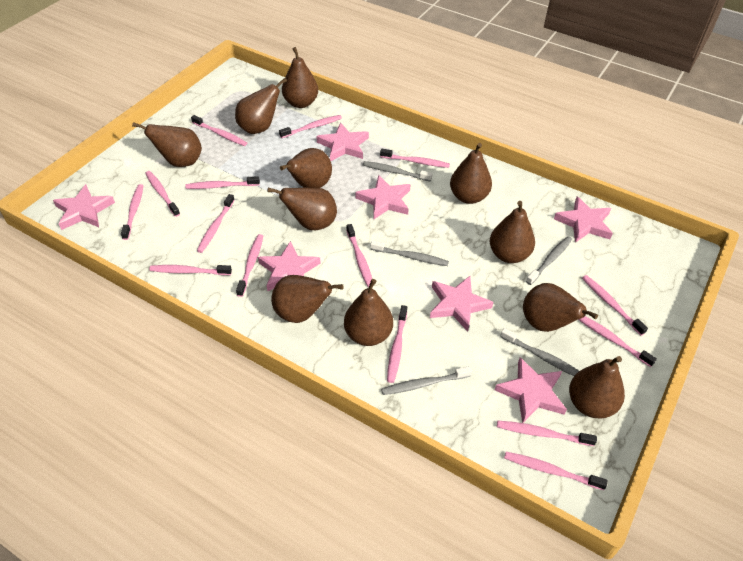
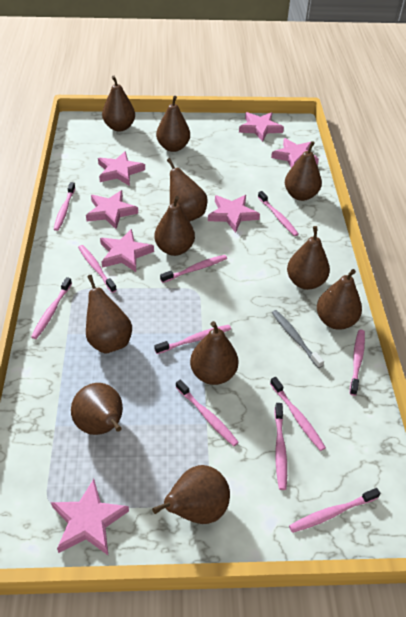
grey toothbrush: [363,161,433,182] [370,240,449,266] [381,366,472,395] [500,328,579,376] [526,236,572,285] = 5 -> [272,310,324,368] = 1
pink toothbrush: [121,184,144,240] [145,171,180,217] [149,265,232,275] [185,176,260,189] [191,115,247,146] [197,194,235,253] [236,234,263,297] [279,115,342,138] [346,224,372,287] [380,149,450,168] [387,305,407,383] [497,420,597,446] [504,452,608,490] [578,316,657,367] [582,275,648,336] = 15 -> [31,277,72,339] [54,182,75,231] [78,245,117,293] [154,325,231,354] [160,255,227,283] [176,379,239,446] [258,191,299,236] [270,377,326,451] [274,403,287,490] [289,488,380,533] [350,329,365,396] = 11

